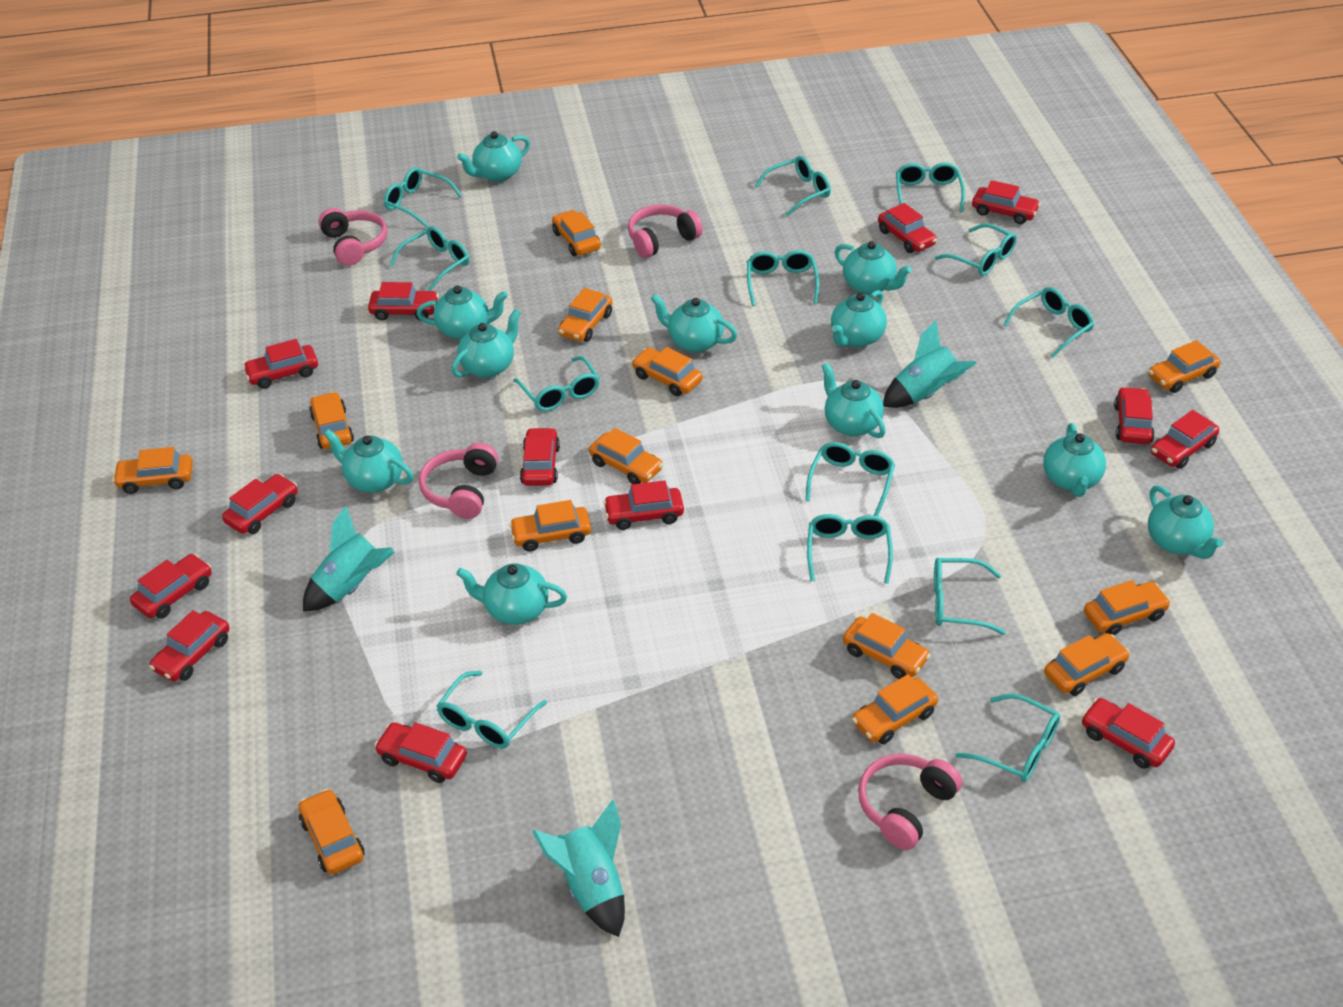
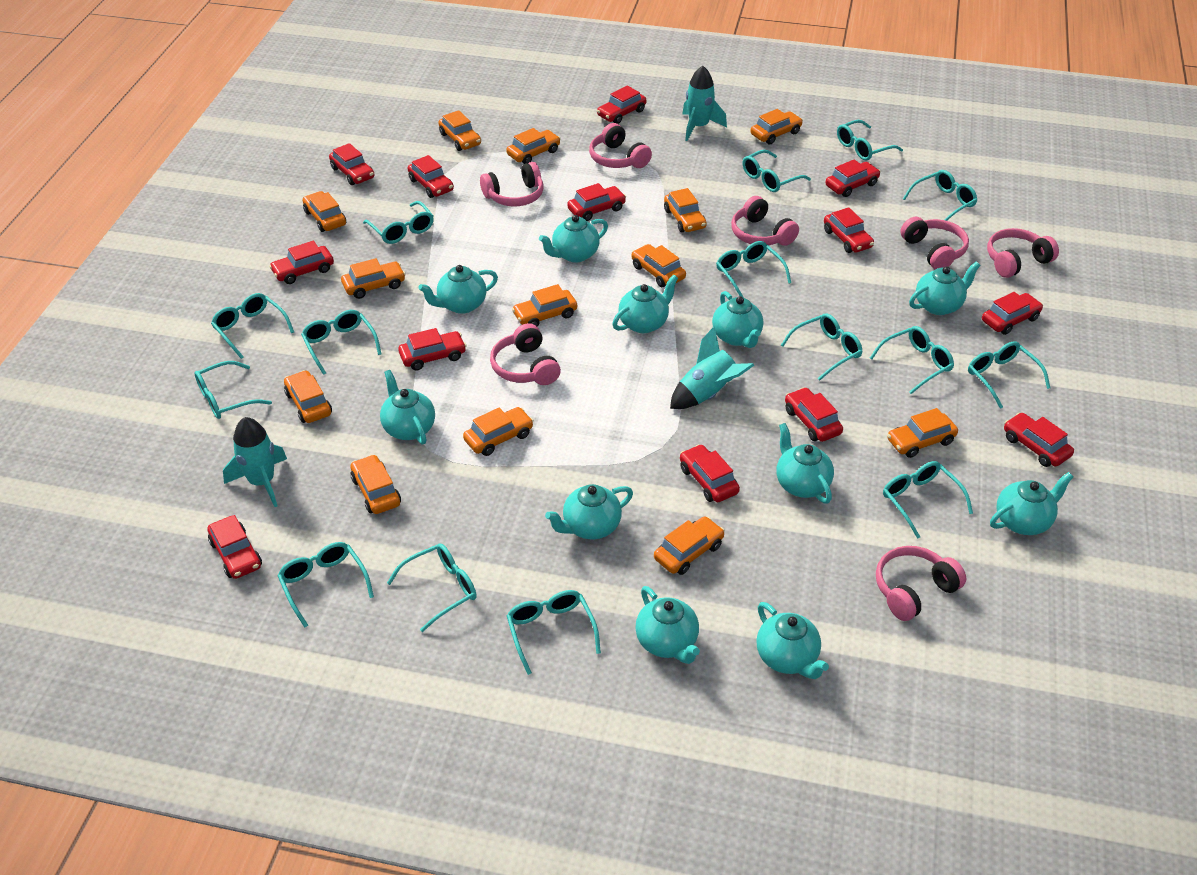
pink headphones: [319,208,387,266] [419,443,498,519] [628,205,703,258] [858,754,962,850] = 4 -> [480,162,543,206] [490,323,561,385] [589,123,652,168] [731,196,799,246] [876,546,966,621] [900,216,969,270] [987,228,1059,278] = 7
turquoise glasses: [384,167,462,227] [389,226,469,291] [437,671,547,749] [513,356,600,411] [747,250,819,306] [755,156,831,217] [806,442,895,516] [807,514,893,584] [896,162,965,212] [934,558,1006,635] [935,224,1017,276] [956,694,1060,782] [1003,287,1094,358] = 13 -> [194,361,272,419] [211,293,294,359] [277,542,374,627] [301,310,381,375] [363,201,434,244] [387,544,477,632] [507,590,601,675] [716,241,791,298] [742,150,811,192] [781,313,863,381] [837,120,903,161] [870,326,954,394] [883,461,973,539] [903,170,977,221] [968,341,1050,409] = 15

